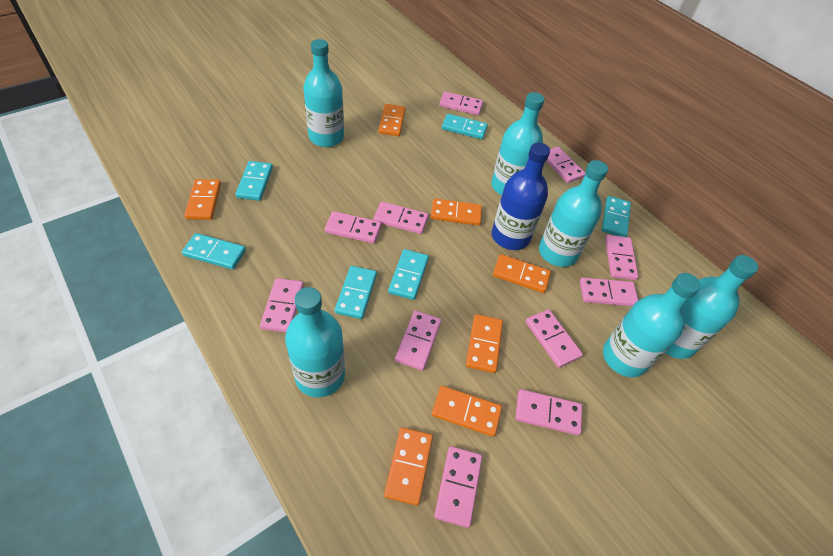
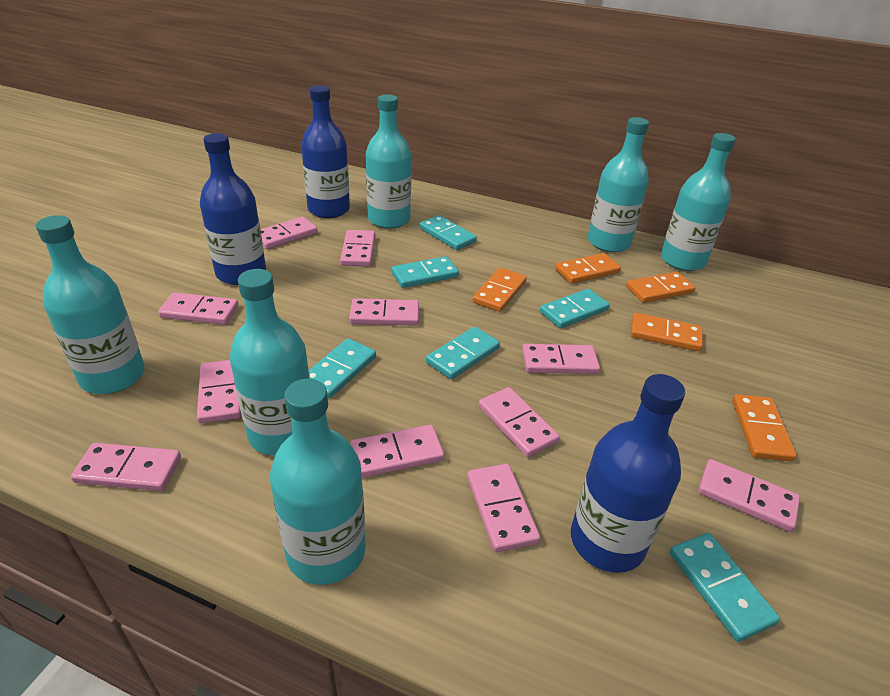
blue bottle: [492,143,550,250] = 1 -> [200,133,266,285] [301,85,350,218] [571,374,685,573] = 3
orange domino: [185,179,221,220] [378,104,406,136] [384,427,433,506] [431,198,482,226] [432,386,502,437] [466,314,503,373] [493,254,551,293] = 7 -> [472,268,527,312] [555,253,621,284] [626,272,695,303] [631,313,703,351] [732,394,797,462] = 5

